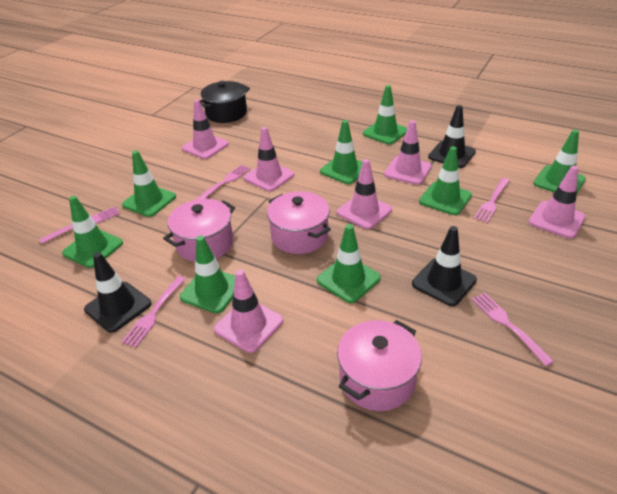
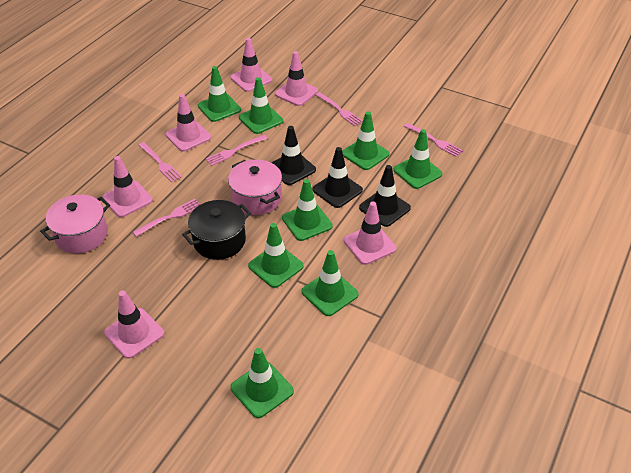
pink pot: [163,199,235,262] [267,191,331,254] [337,320,422,411] = 3 -> [40,194,110,254] [228,160,282,215] = 2

